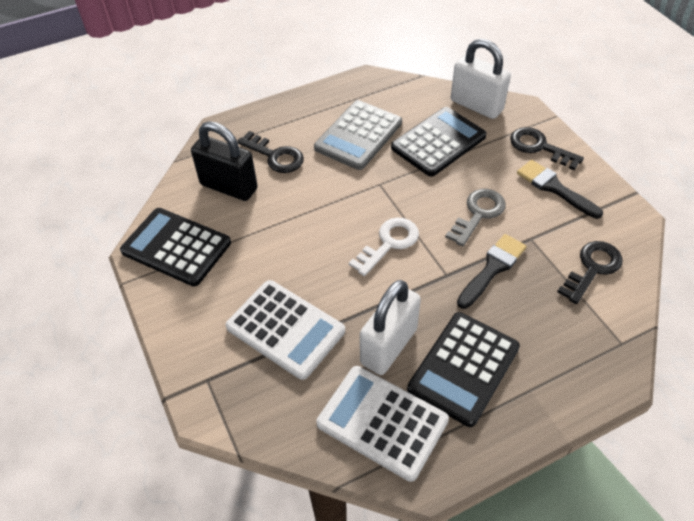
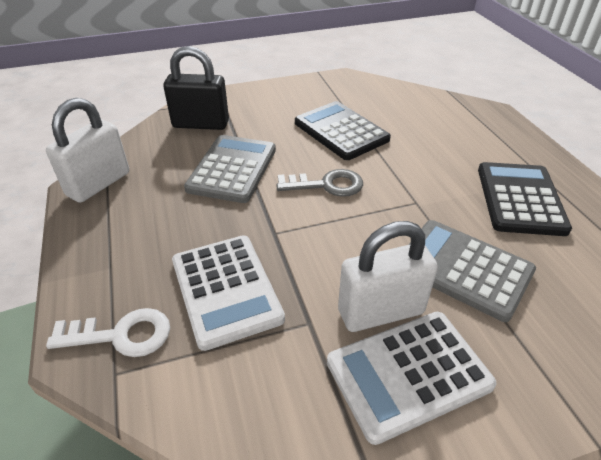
black brush: [457,234,527,309] [517,160,603,219] = 2 -> none = 0
black calculator: [120,208,231,287] [391,107,486,177] [407,312,520,427] = 3 -> [295,101,391,160] [478,162,572,236] = 2
black key: [237,131,304,173] [510,127,584,170] [557,241,623,304] = 3 -> none = 0
grey calculator: [314,100,402,170] = 1 -> [184,135,276,203] [409,220,536,322] = 2

